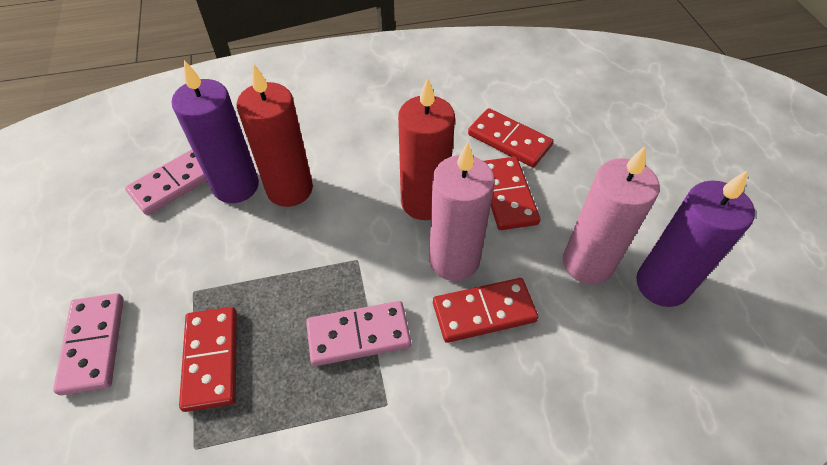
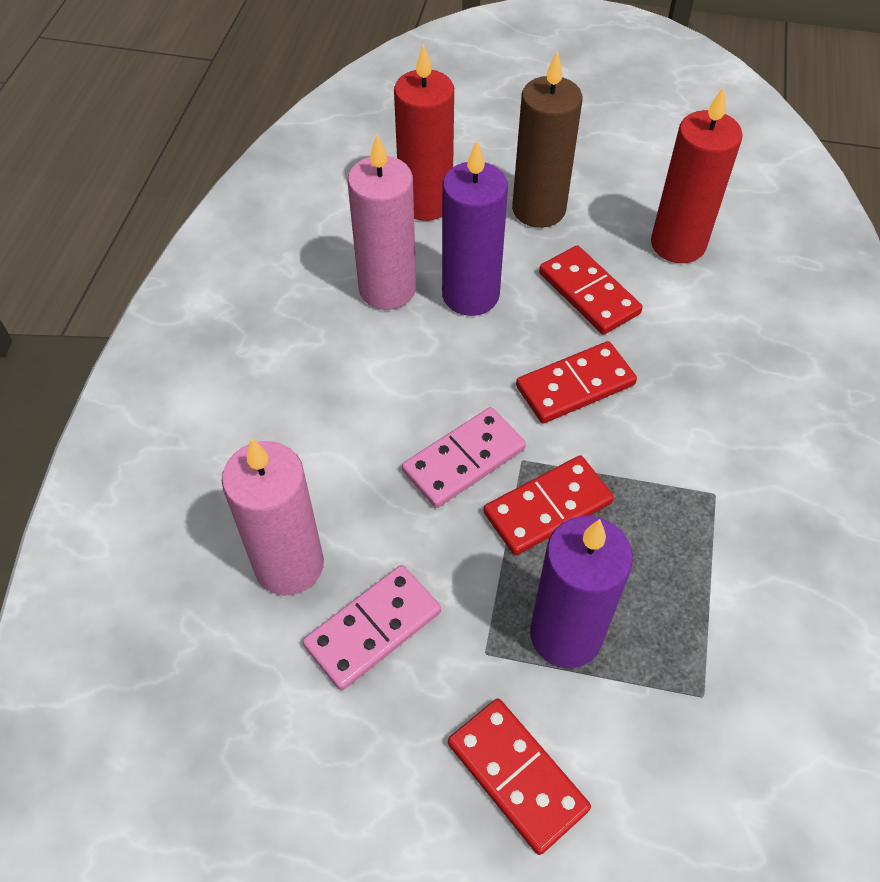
brown candle: none = 0 -> [512,51,582,228] = 1
pink domino: [53,293,124,395] [125,149,207,215] [306,301,411,366] = 3 -> [303,565,441,691] [402,407,526,508] = 2

